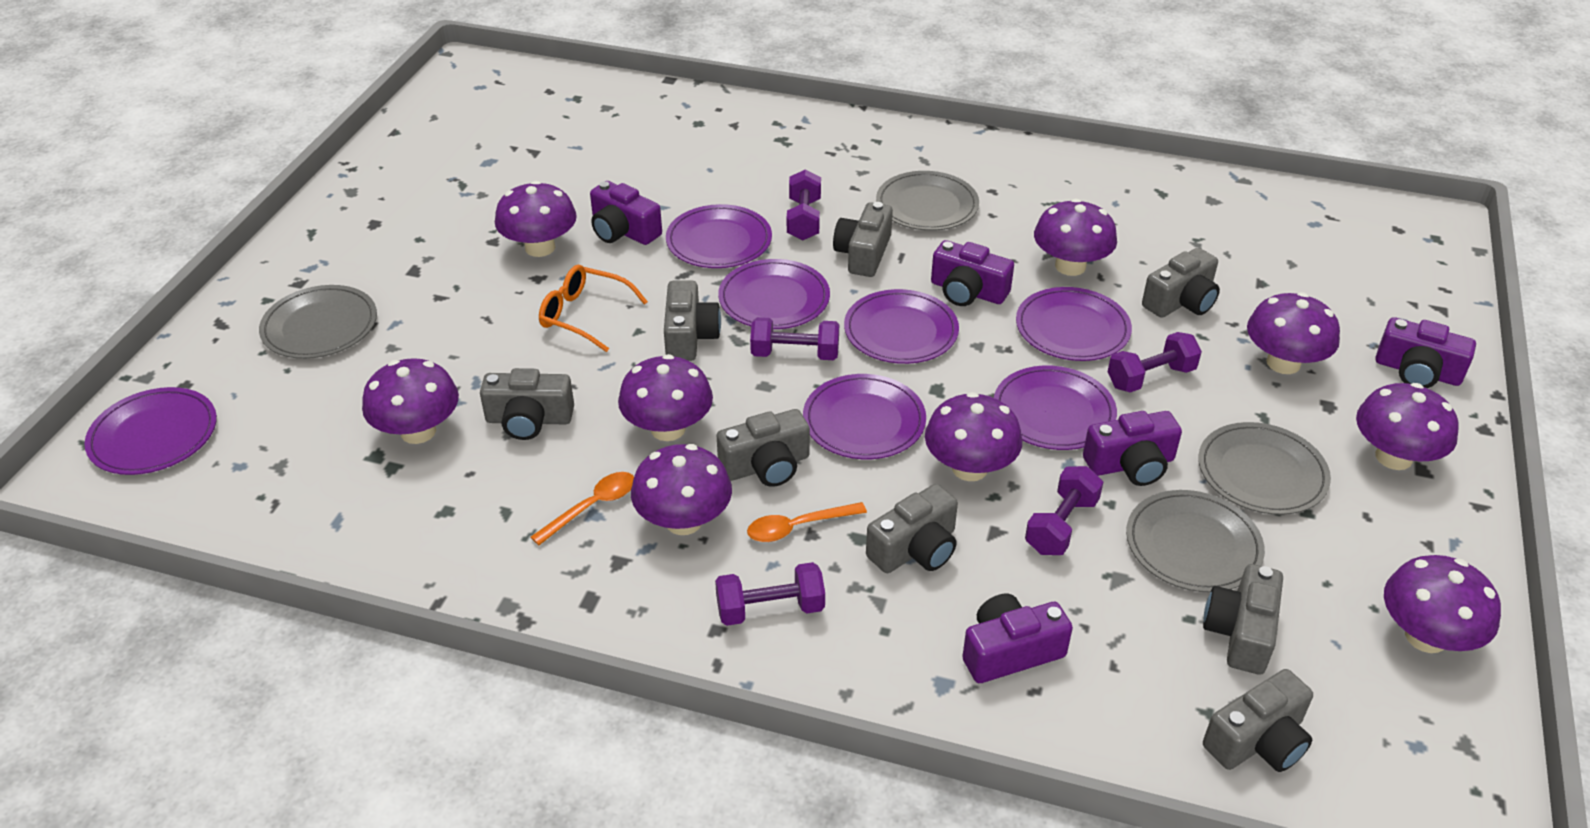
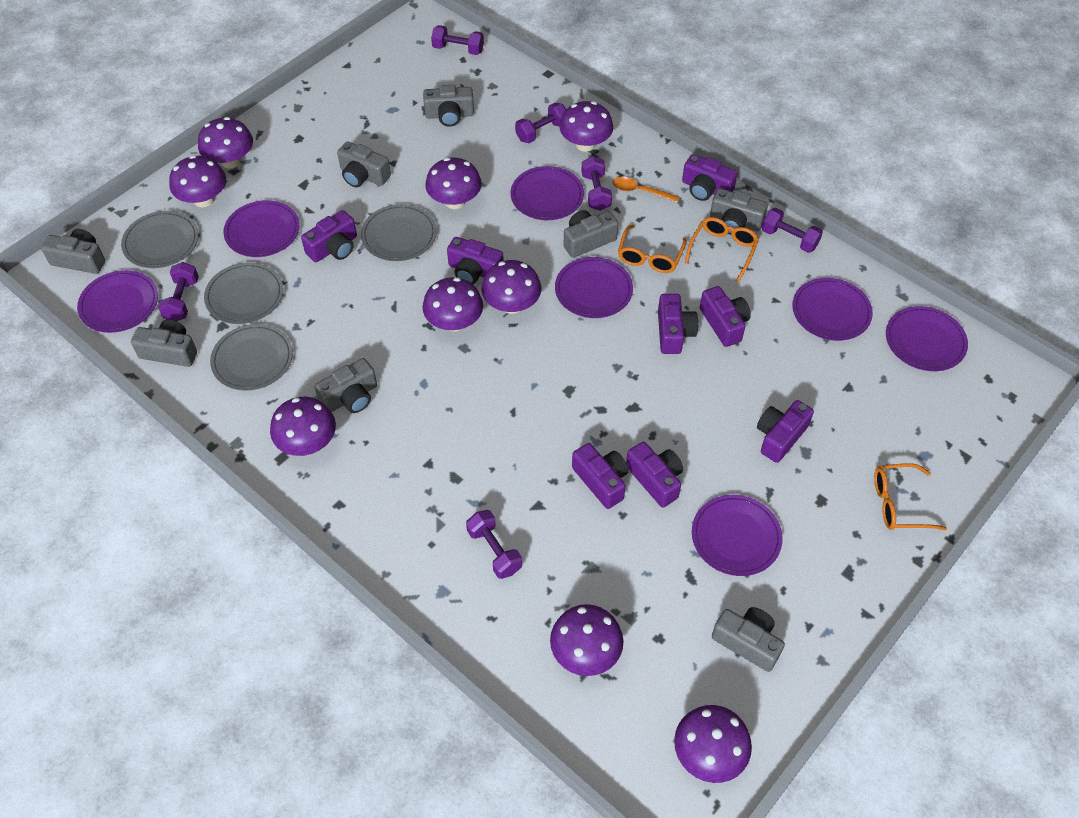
orange glasses: [539,265,648,352] = 1 -> [618,225,687,273] [685,217,759,282] [874,463,947,530] = 3
orange spoon: [531,472,634,545] [747,502,867,542] = 2 -> [613,177,679,202] = 1
purple camera: [590,181,662,245] [931,240,1014,306] [962,594,1073,683] [1083,411,1182,486] [1376,317,1476,388] = 5 -> [301,210,357,262] [447,237,504,285] [572,443,629,509] [626,442,683,508] [658,294,698,354] [682,154,738,201] [700,286,751,347] [757,400,814,463] = 8
purple dumbbell: [715,562,825,626] [750,317,839,360] [787,169,821,240] [1025,466,1103,555] [1108,332,1202,393] = 5 -> [158,262,199,321] [431,25,484,55] [466,510,522,579] [515,102,566,143] [581,156,612,211] [762,208,823,253] = 6

